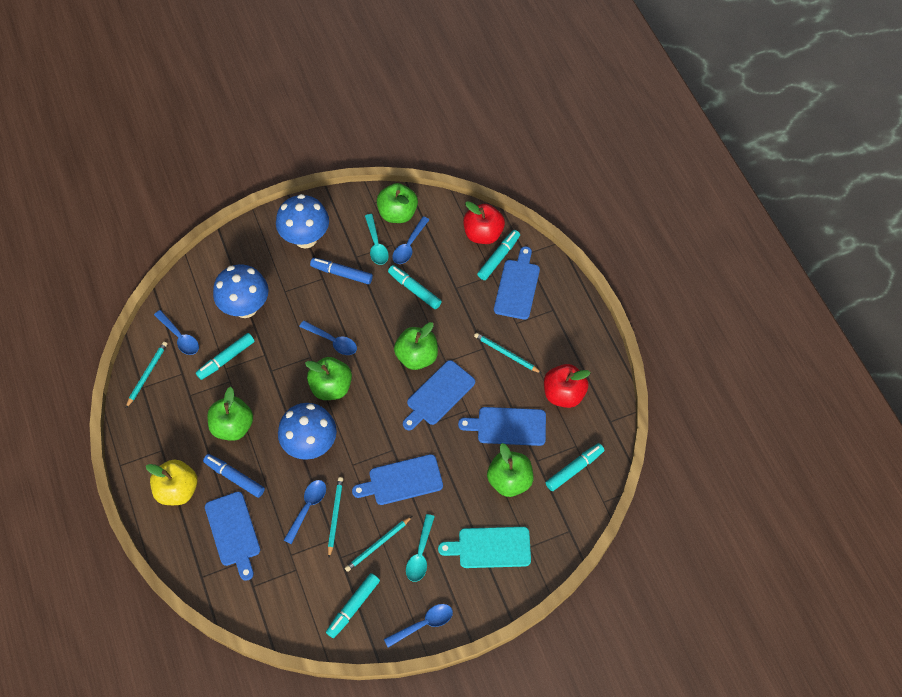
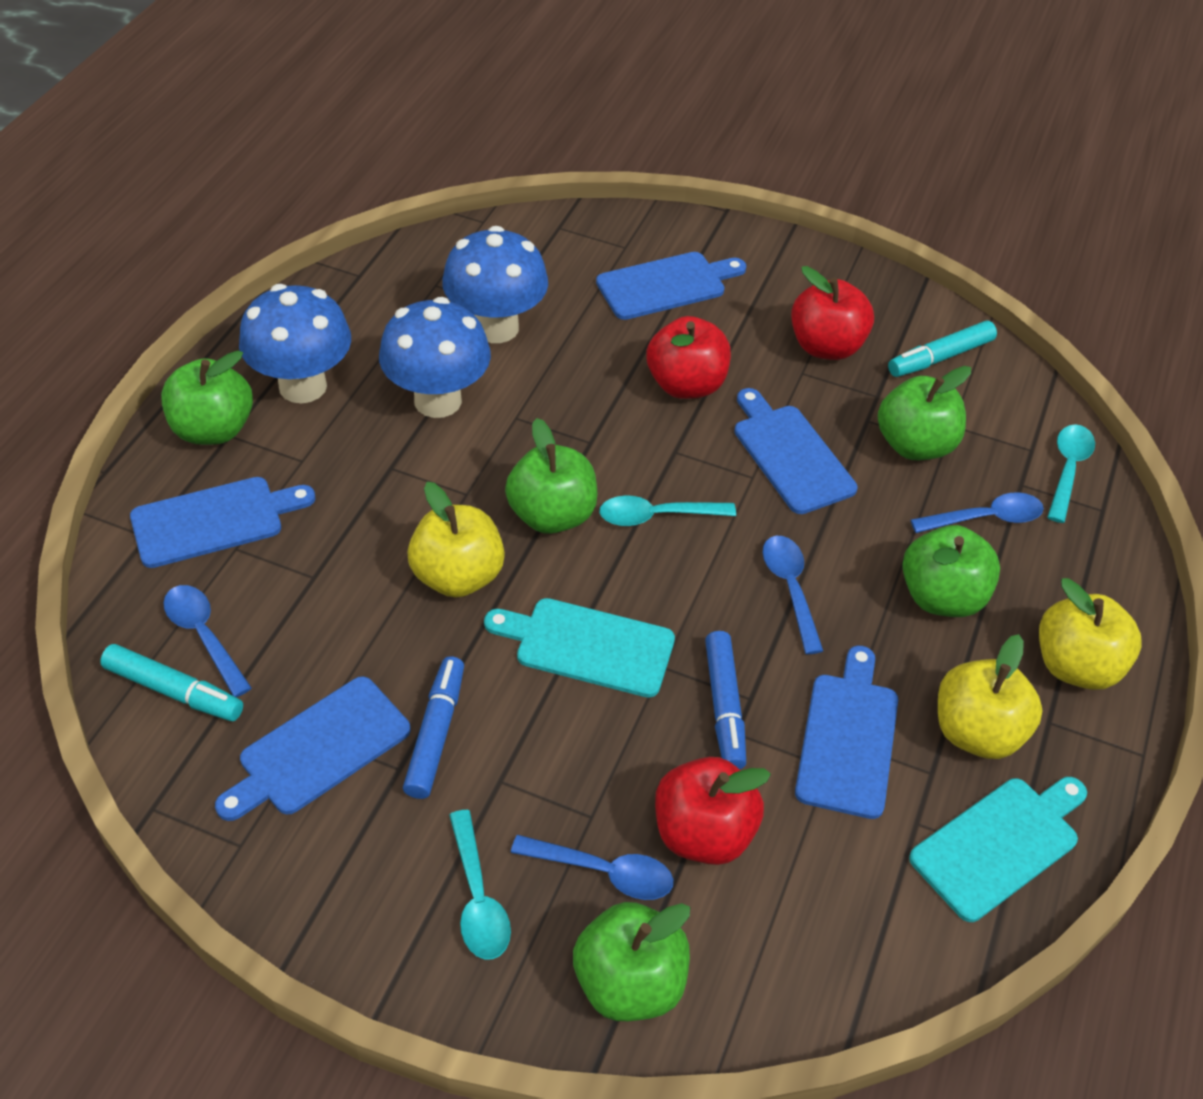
blue spoon: [154,310,199,355] [284,480,326,544] [299,321,357,355] [384,604,453,647] [392,216,430,264] = 5 -> [163,585,252,697] [511,835,673,900] [763,536,823,654] [911,492,1044,533] = 4
red apple: [463,201,505,244] [544,364,591,408] = 2 -> [646,316,731,399] [655,757,771,865] [791,266,874,360] = 3
turquoise cutting board: [438,527,531,568] = 1 -> [484,598,675,698] [909,777,1087,922] = 2
turquoise marker: [196,333,255,380] [326,573,380,638] [388,265,442,309] [477,230,520,280] [545,443,605,491] = 5 -> [100,644,243,721] [888,320,997,377] = 2
turquoise pencil: [126,342,168,408] [328,477,343,558] [345,516,412,572] [474,333,541,373] = 4 -> none = 0
turquoise spoon: [365,214,389,265] [406,514,435,582] = 2 -> [449,810,511,959] [599,495,736,526] [1047,424,1095,523] = 3
yellow apple: [146,460,198,505] = 1 -> [407,482,505,598] [938,634,1043,759] [1039,578,1141,690] = 3

